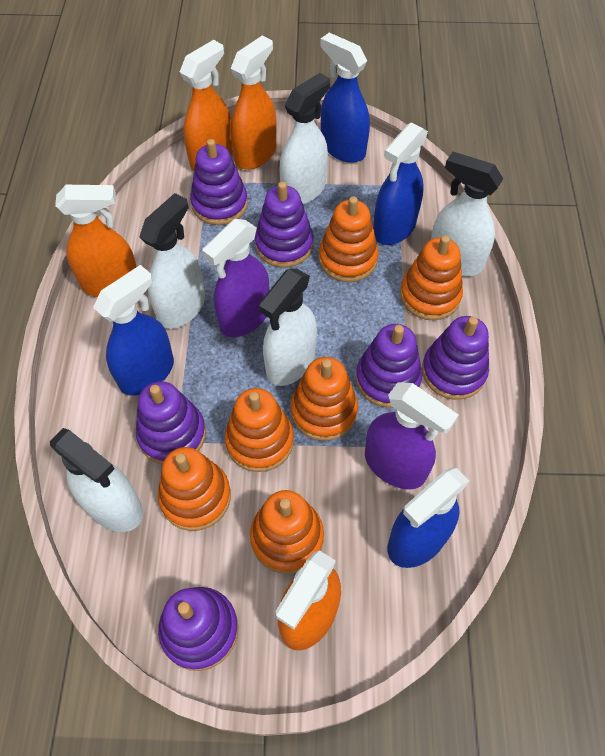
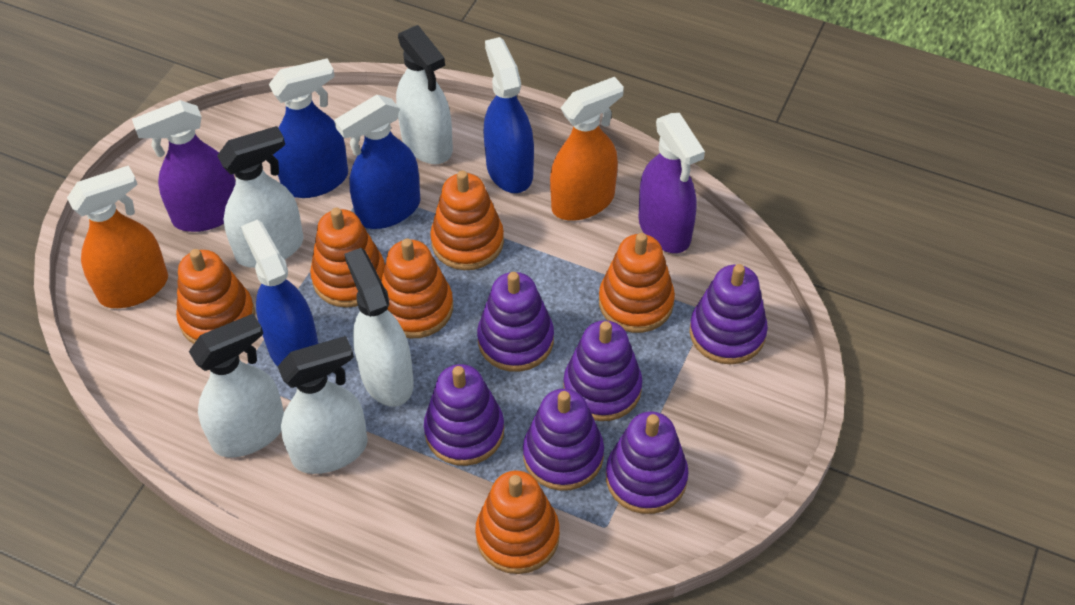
orange spray bottle: [55,185,137,297] [180,40,233,171] [230,36,277,170] [275,550,341,651] = 4 -> [67,165,168,308] [550,77,624,221] = 2

